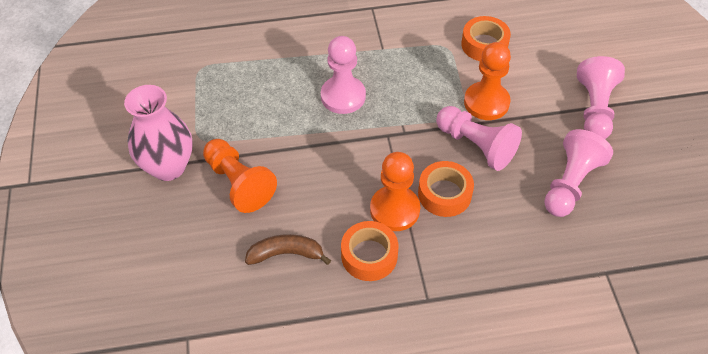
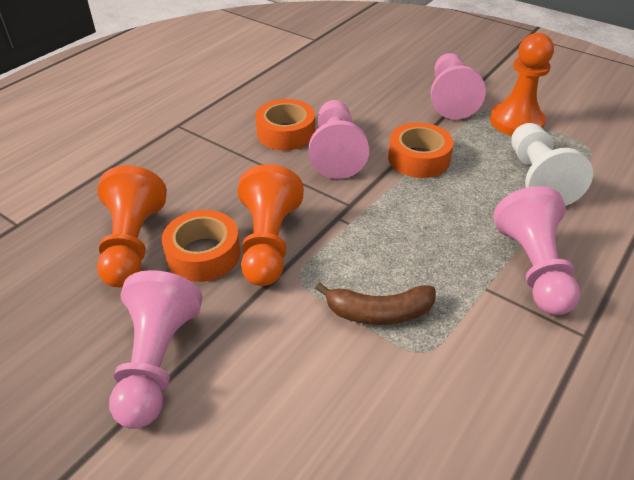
pink vase: [124,85,193,181] = 1 -> none = 0
white pawn: none = 0 -> [511,123,593,206] = 1

